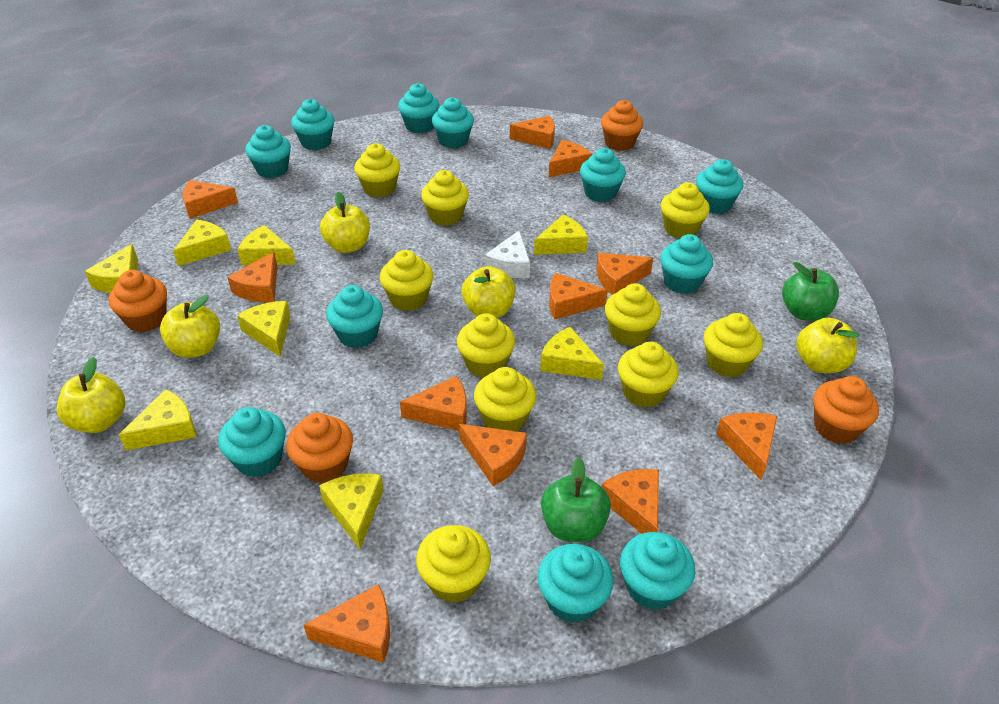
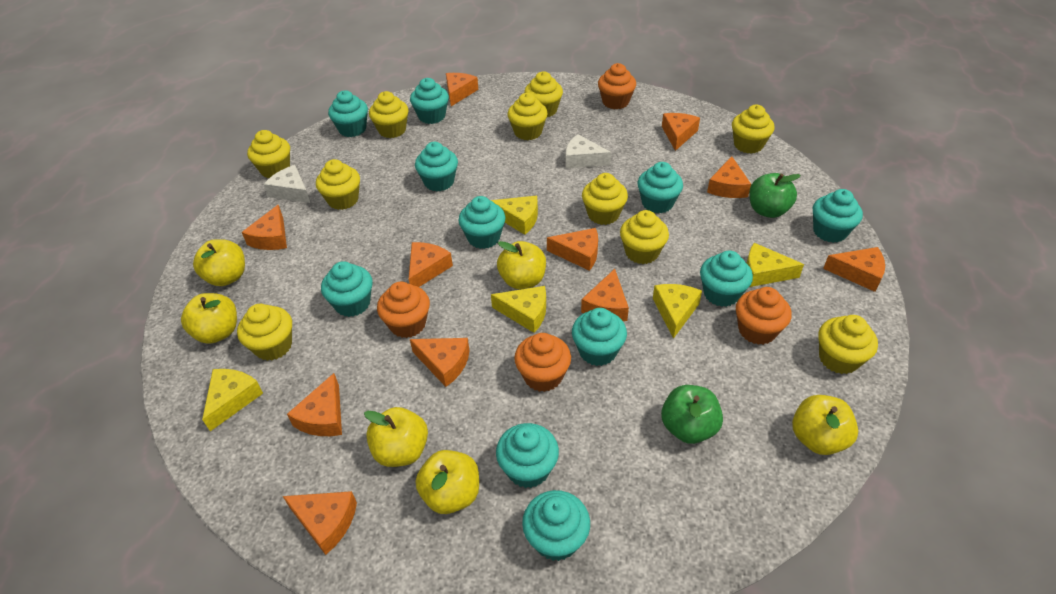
white cheese: [485,231,530,278] = 1 -> [264,165,310,203] [566,134,611,168] = 2
yellow apple: [57,357,125,433] [160,295,220,358] [320,192,370,253] [462,266,516,318] [796,318,859,373] = 5 -> [181,293,237,344] [193,239,245,286] [364,407,428,467] [416,450,479,514] [497,241,546,289] [792,395,858,455] = 6
yellow cheese: [85,244,138,293] [119,389,196,450] [173,219,231,266] [237,225,296,265] [237,301,291,356] [319,473,384,549] [534,215,588,255] [540,327,604,380] = 8 -> [202,369,263,431] [491,196,538,235] [491,286,546,333] [653,284,702,339] [747,243,804,287] = 5

